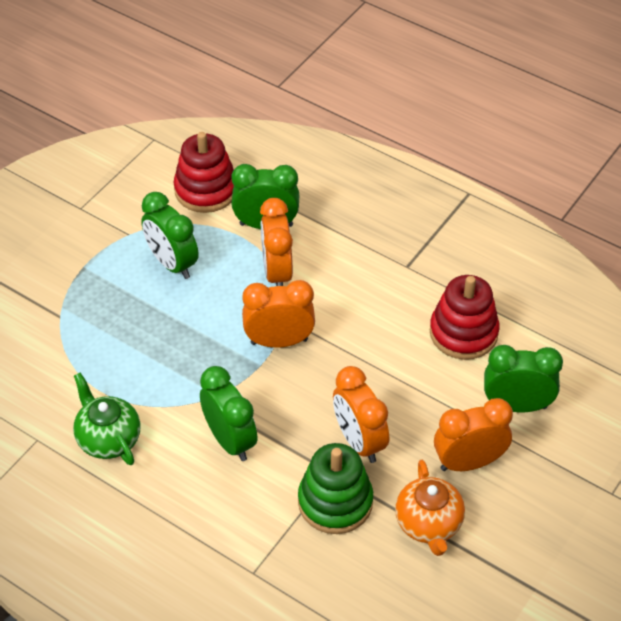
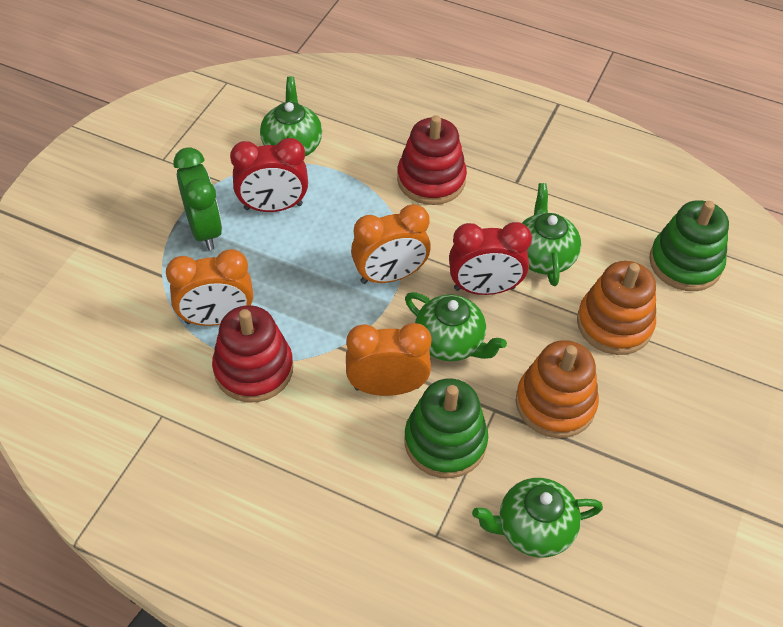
green clock: [141,192,199,279] [200,366,258,461] [231,164,299,229] [484,345,563,412] = 4 -> [173,147,222,250] = 1
green stacking toy: [298,443,373,534] = 1 -> [404,379,488,478] [649,200,729,291] = 2
green teapot: [73,372,141,465] = 1 -> [260,76,322,156] [405,292,507,361] [472,478,603,558] [522,183,581,286] = 4
orange clock: [242,280,315,348] [260,198,293,286] [333,366,389,463] [434,398,513,471] = 4 -> [166,249,253,326] [346,323,431,396] [351,204,431,284] = 3
orange stacking toy: none = 0 -> [516,340,599,438] [577,261,656,355] = 2
orange teapot: [395,460,465,556] = 1 -> none = 0
red clock: none = 0 -> [230,138,308,212] [449,222,532,295] = 2

